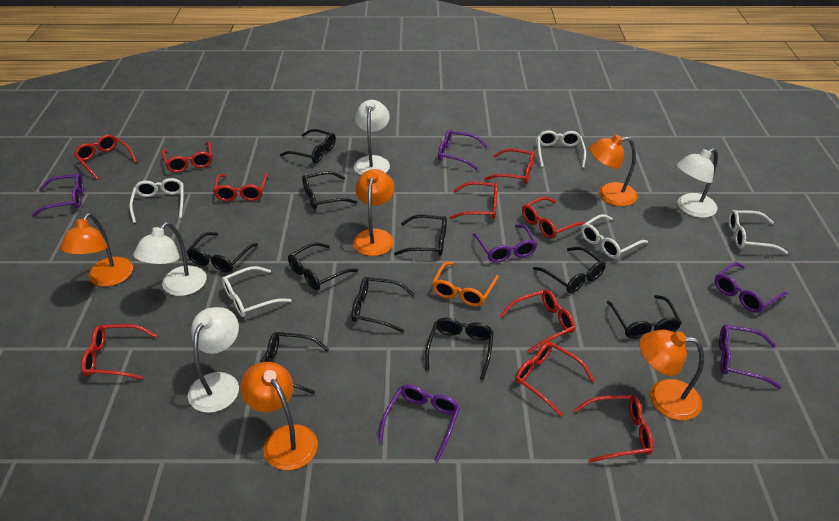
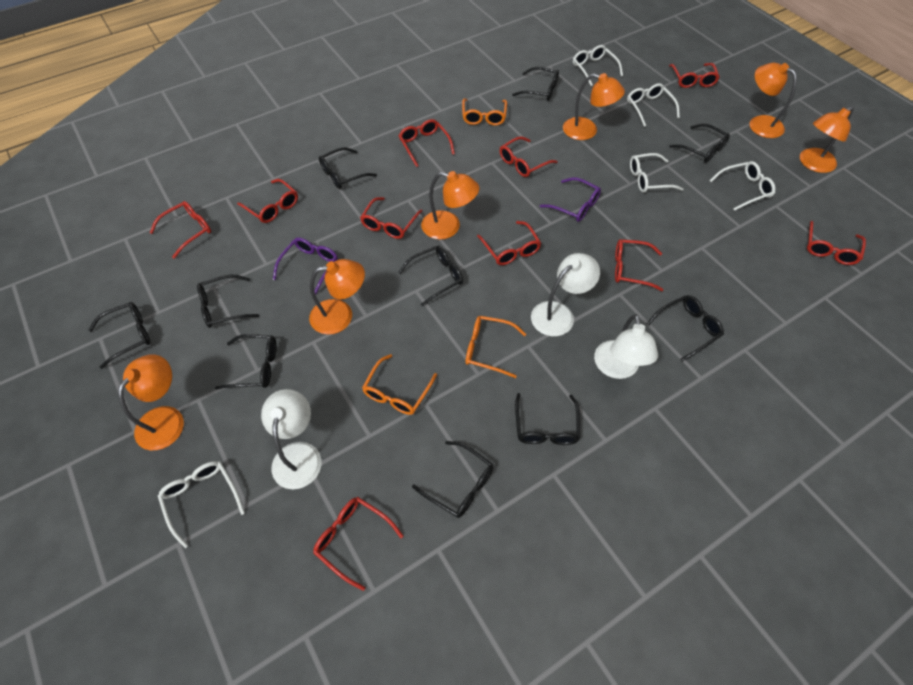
orange glasses: [432,262,499,306] = 1 -> [362,354,437,415] [462,98,507,126] [466,316,526,378] = 3
orange lamp: [60,213,133,287] [240,362,318,470] [353,169,394,256] [589,135,637,206] [639,330,704,420] = 5 -> [118,354,184,450] [309,259,365,335] [421,171,479,240] [563,73,625,140] [749,63,797,138] [800,106,854,173] = 6
purple glasses: [32,173,84,217] [378,384,460,462] [438,129,487,170] [472,224,537,263] [715,262,788,313] [719,325,781,389] = 6 -> [273,238,338,295] [540,177,601,222] = 2
white lamp: [133,222,207,296] [188,307,239,413] [354,100,390,175] [676,148,718,218] = 4 -> [261,389,321,489] [531,253,600,336] [594,314,658,379] = 3

